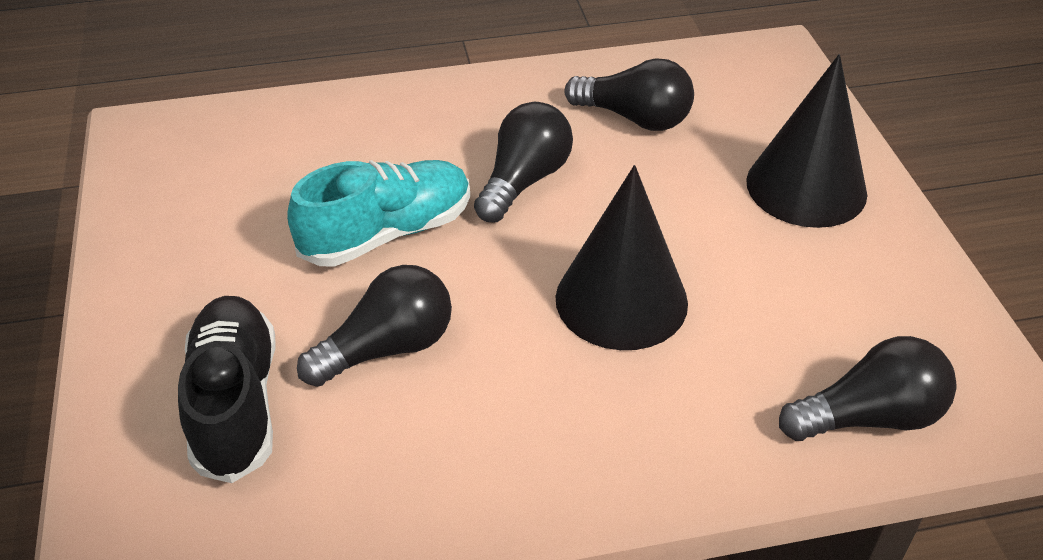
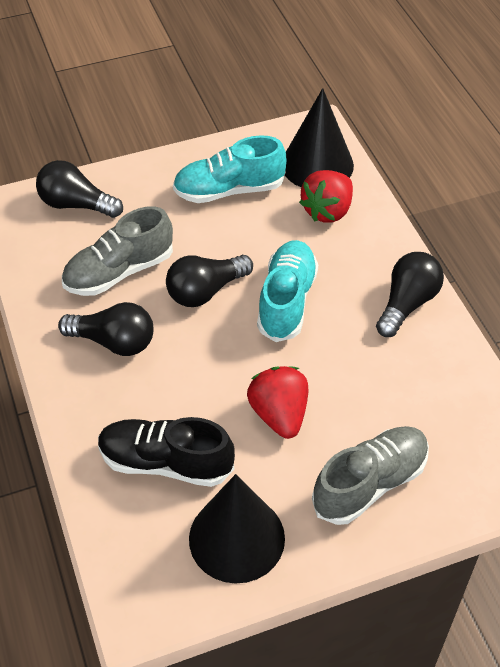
grey shoe: none = 0 -> [62,206,173,296] [312,426,429,525] = 2
red strawberry: none = 0 -> [247,366,308,439] [299,170,353,223] = 2
turquoise shoe: [287,160,470,267] = 1 -> [173,135,286,203] [257,240,318,342] = 2

